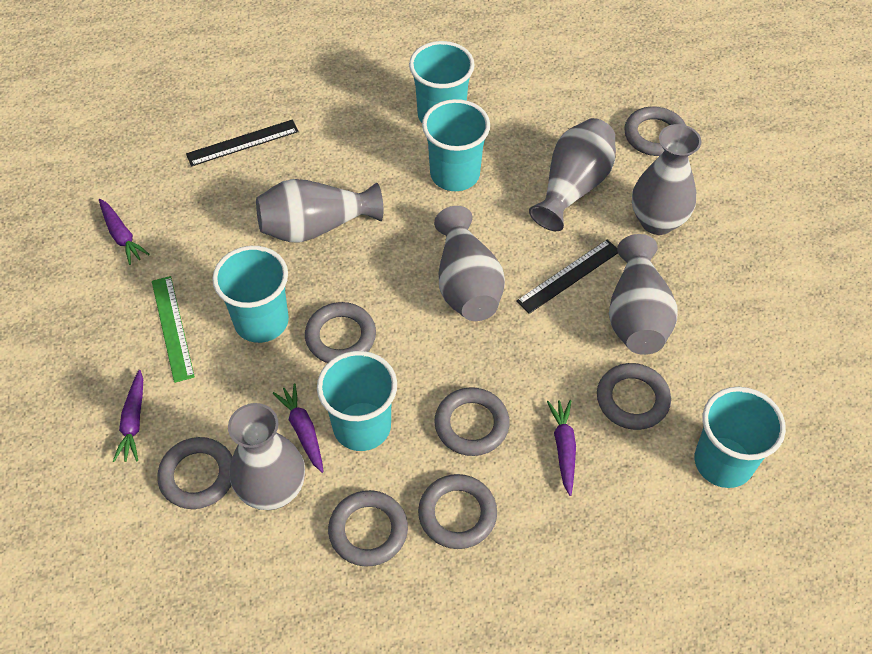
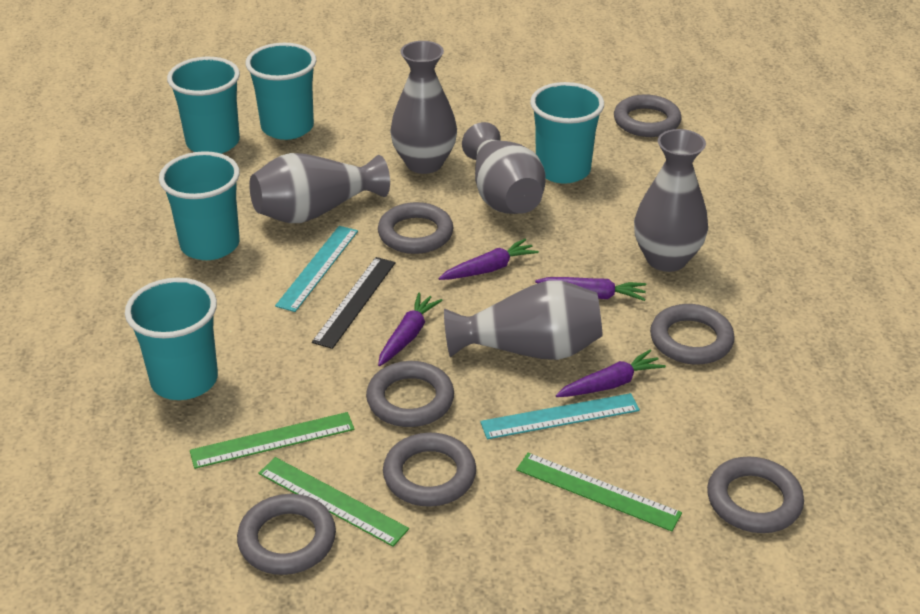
black ruler: [186,120,299,166] [516,239,618,314] = 2 -> [312,257,396,349] = 1
green ruler: [152,276,195,383] = 1 -> [190,412,354,469] [258,457,409,547] [516,453,682,532] = 3
grey vase: [228,403,305,510] [256,179,383,242] [434,206,505,321] [529,118,616,231] [609,234,678,355] [632,124,701,235] = 6 -> [249,153,390,223] [390,41,457,174] [444,281,603,360] [462,122,546,214] [634,129,708,272] = 5
turquoise ruler: none = 0 -> [275,226,358,312] [480,393,640,439] = 2

